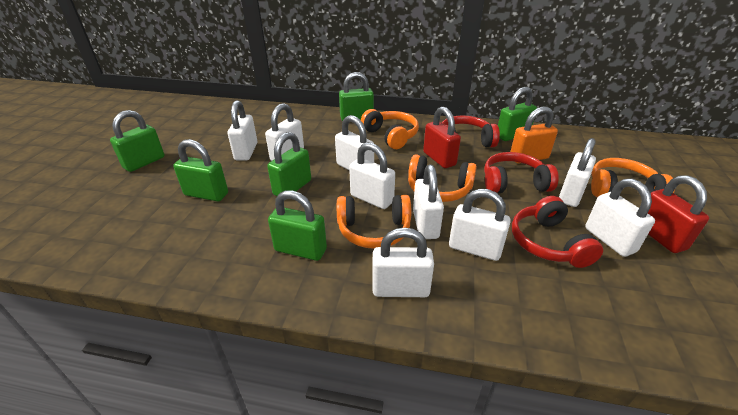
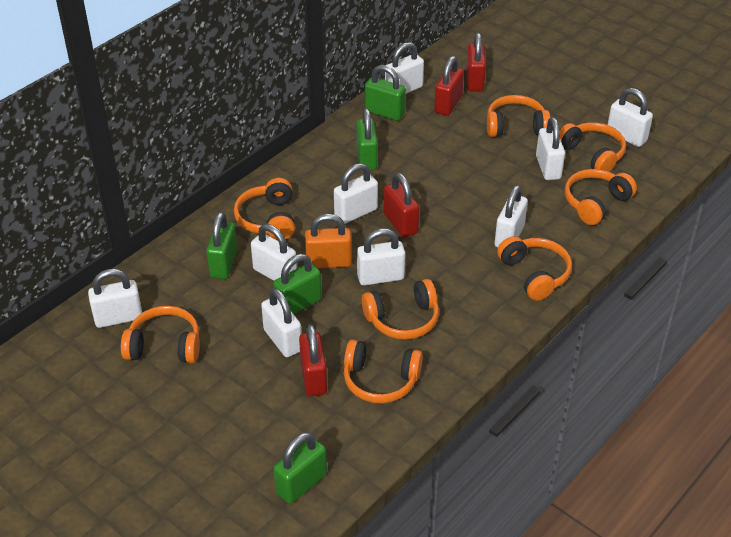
green padlock: [110,110,165,172] [173,139,228,202] [267,132,311,196] [268,190,327,261] [339,72,374,121] [498,87,537,141] = 6 -> [206,212,238,279] [273,254,322,314] [274,432,327,504] [356,108,378,170] [365,65,406,121] = 5
orange headphones: [337,195,411,249] [361,109,419,149] [408,154,477,202] [591,158,675,197] = 4 -> [121,306,200,363] [234,178,295,240] [344,339,423,403] [362,279,439,340] [487,95,551,137] [497,236,572,301] [560,122,626,172] [565,169,637,225] = 8
red headphones: [442,115,500,148] [484,152,559,193] [512,196,603,268] = 3 -> none = 0
red padlock: [423,107,461,168] [648,175,709,253] = 2 -> [299,324,327,396] [384,173,419,238] [434,56,464,116] [466,33,486,92] = 4

